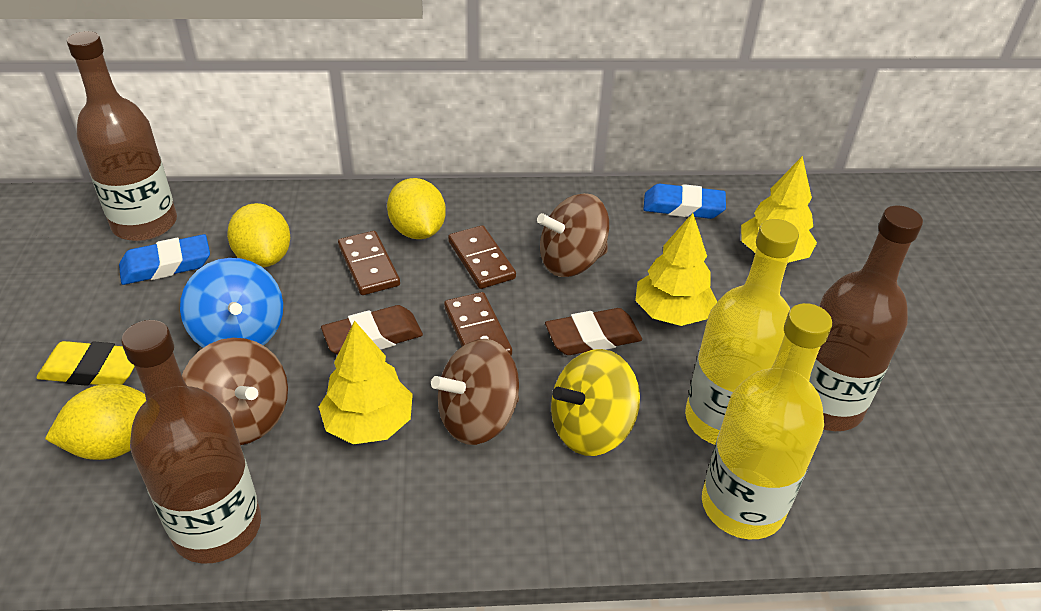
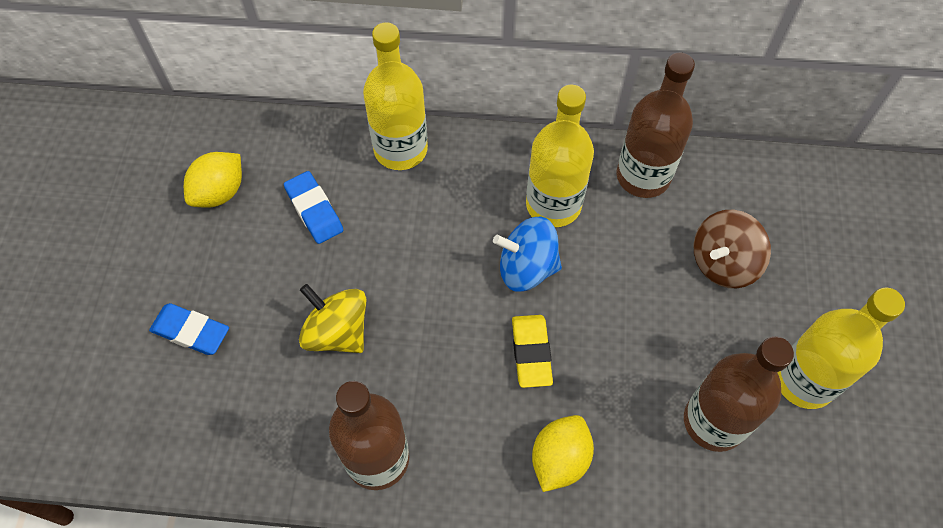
brown domino: [338,231,400,295] [444,292,512,355] [448,225,516,289] = 3 -> none = 0
brown eraser: [321,305,423,355] [545,308,642,355] = 2 -> none = 0
brown spinning top: [182,338,288,445] [431,339,519,445] [537,193,609,277] = 3 -> [693,210,771,288] = 1
yellow bottle: [685,219,799,445] [702,303,832,539] = 2 -> [363,22,428,170] [526,85,594,227] [778,288,905,409] = 3
yellow lemon: [45,384,146,460] [227,203,290,267] [387,178,446,239] = 3 -> [184,152,242,208] [532,415,594,492] = 2
yellow tree: [319,321,413,444] [635,213,717,326] [741,156,817,263] = 3 -> none = 0

